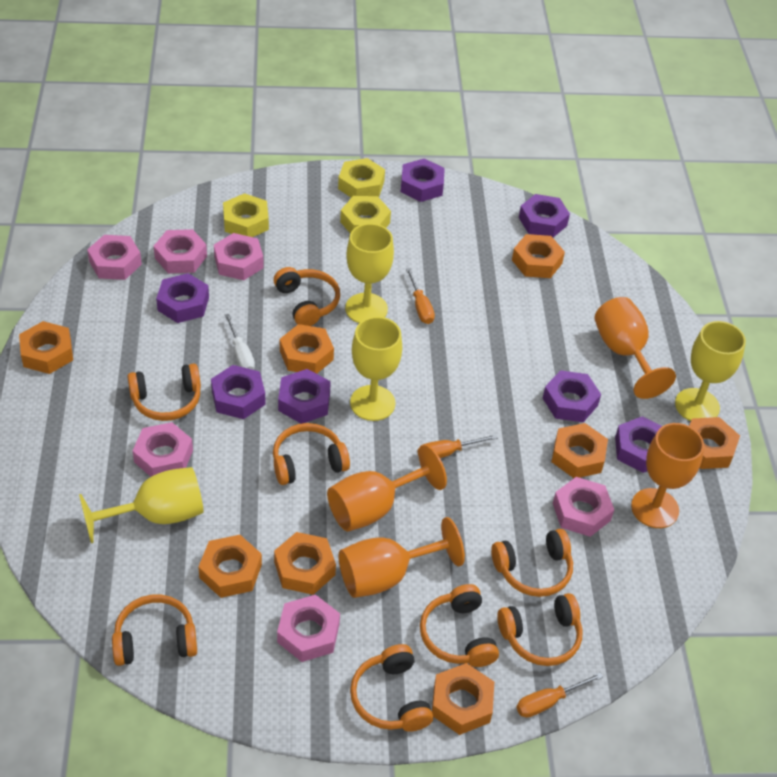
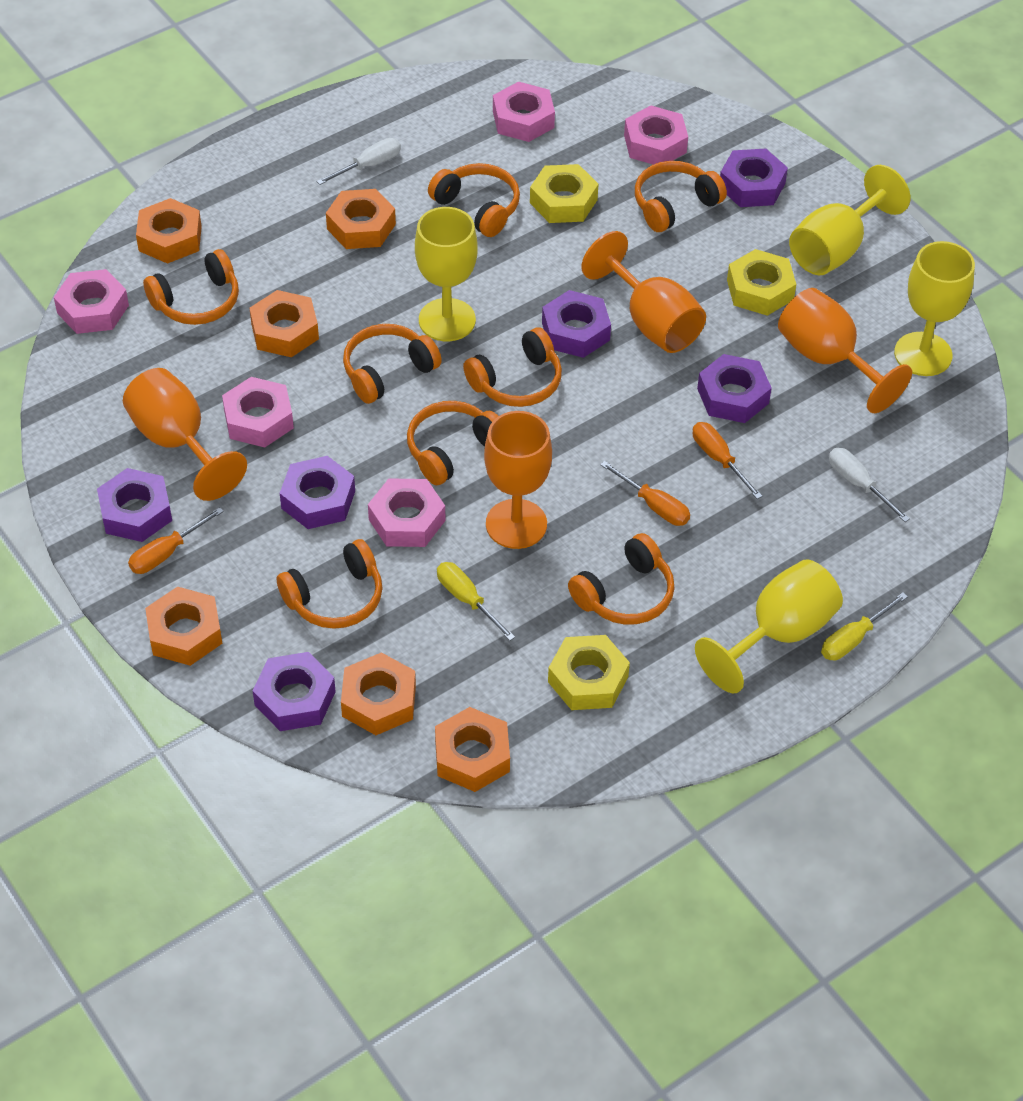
orange nut: [19,321,73,374] [198,535,262,598] [274,532,336,595] [280,324,334,374] [432,663,494,735] [512,234,565,278] [551,423,608,478] [689,417,740,469] = 8 -> [136,198,202,264] [145,586,223,666] [249,290,319,357] [326,189,396,249] [341,652,416,735] [435,707,510,792] = 6
pink nut: [87,235,142,280] [133,422,193,477] [154,229,207,274] [214,233,264,280] [277,595,340,662] [553,477,614,537] = 6 -> [54,269,129,334] [222,377,294,447] [368,478,445,547] [493,81,555,142] [624,105,688,165] = 5
purple nut: [156,273,209,323] [211,365,266,419] [278,369,331,424] [401,159,445,202] [519,194,570,237] [543,370,601,422] [615,416,662,473] = 7 -> [97,468,172,542] [253,652,336,731] [280,456,355,529] [542,290,611,358] [697,354,772,423] [720,149,788,207] = 6
white screwdriver: [225,314,255,370] = 1 -> [316,138,401,185] [829,448,910,522] = 2
yellow screwdriver: none = 0 -> [437,562,515,641] [821,592,908,661] = 2

